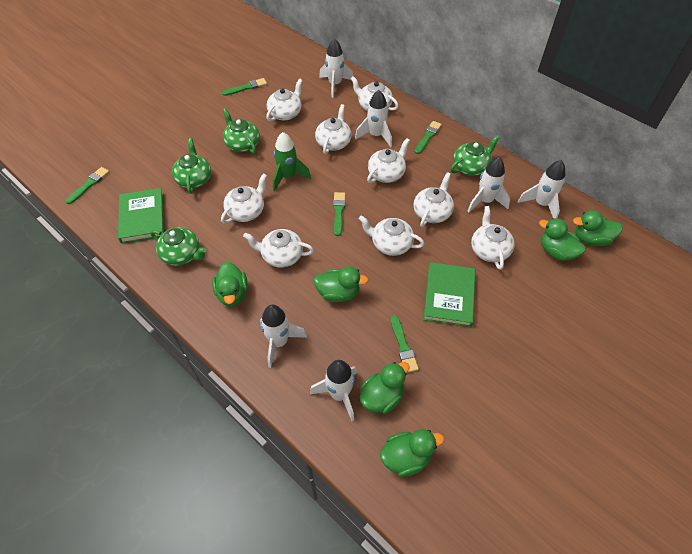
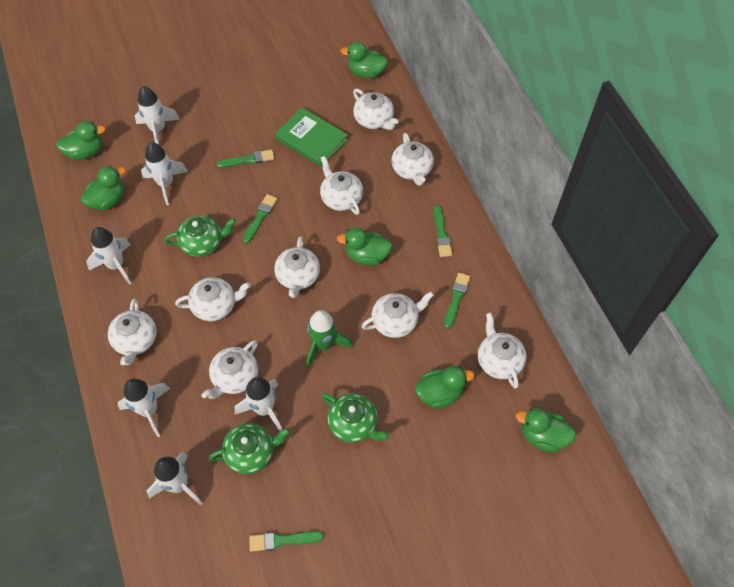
green book: [118,188,165,244] [423,262,475,327] = 2 -> [275,107,348,167] = 1
green teapot: [150,227,207,266] [172,138,211,194] [223,108,260,153] [450,135,500,176] = 4 -> [164,215,236,257] [209,423,290,474] [322,393,389,443] = 3

